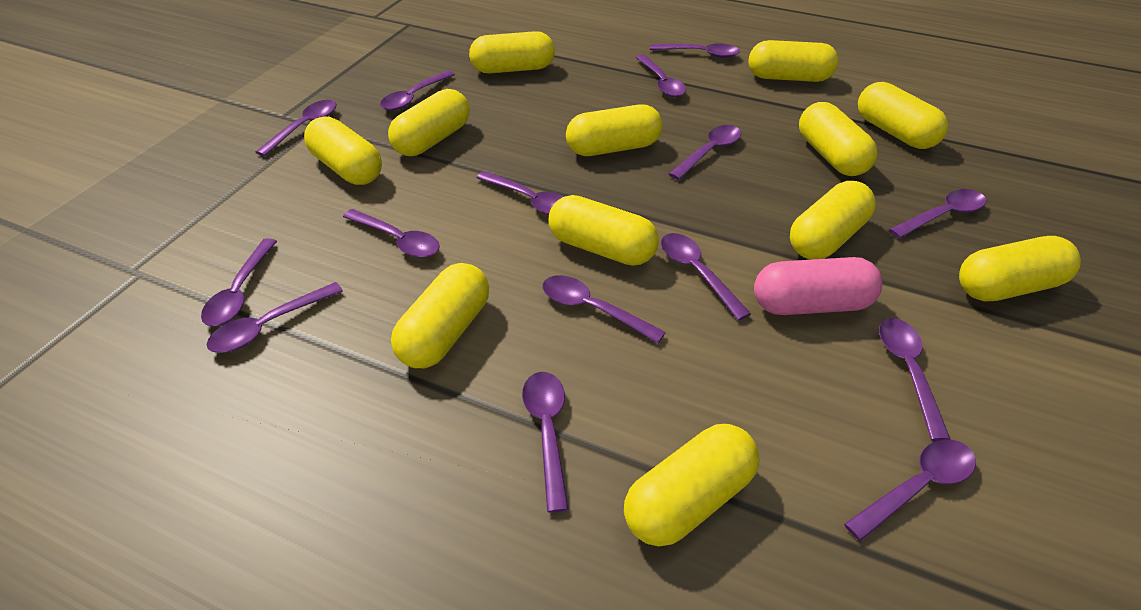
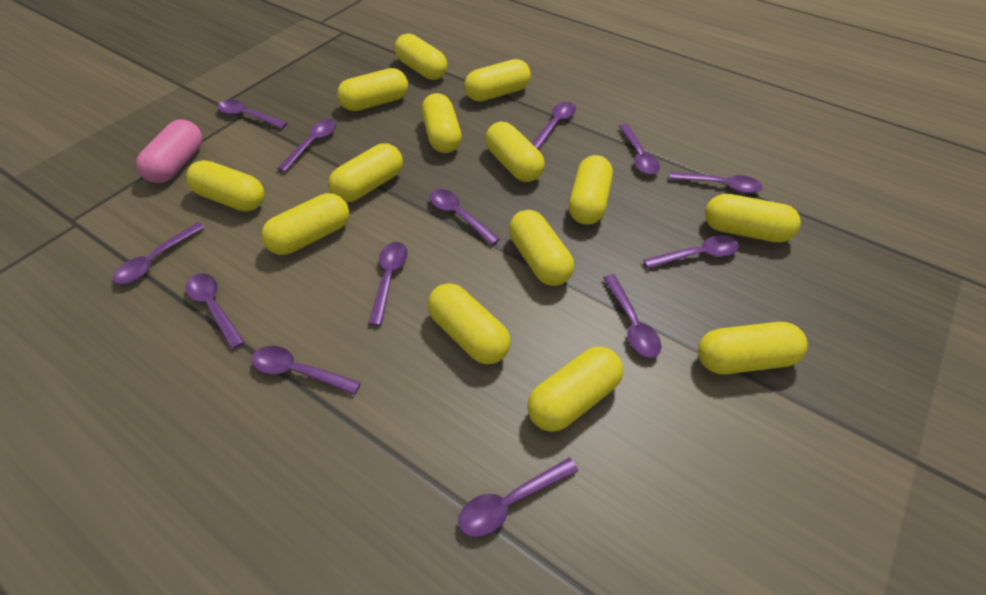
purple spoon: [201,238,277,326] [206,282,343,353] [256,100,337,156] [343,209,440,258] [380,70,455,111] [476,171,563,215] [522,372,569,513] [542,275,666,343] [635,55,686,97] [650,43,740,58] [661,233,751,321] [669,125,741,180] [844,439,976,541] [879,318,950,441] [889,189,986,238] = 15 -> [113,222,205,284] [186,274,245,350] [218,100,288,129] [252,346,361,395] [277,119,336,172] [368,242,408,326] [429,189,500,245] [458,458,578,537] [532,102,576,150] [603,274,662,358] [619,124,660,175] [643,236,739,269] [669,172,762,193] = 13
yellow capsule: [304,116,382,185] [388,89,470,156] [391,263,489,368] [469,31,555,73] [548,195,659,266] [566,105,663,156] [624,424,759,547] [749,40,838,82] [790,181,876,260] [799,102,878,176] [858,82,948,149] [959,236,1081,301] = 12 -> [186,160,264,211] [261,193,349,255] [328,143,403,202] [337,68,408,111] [395,33,447,80] [421,93,462,153] [427,283,511,364] [464,59,531,102] [485,122,545,182] [509,210,574,286] [527,347,623,432] [569,155,613,225] [698,322,808,374] [705,194,801,242] = 14

